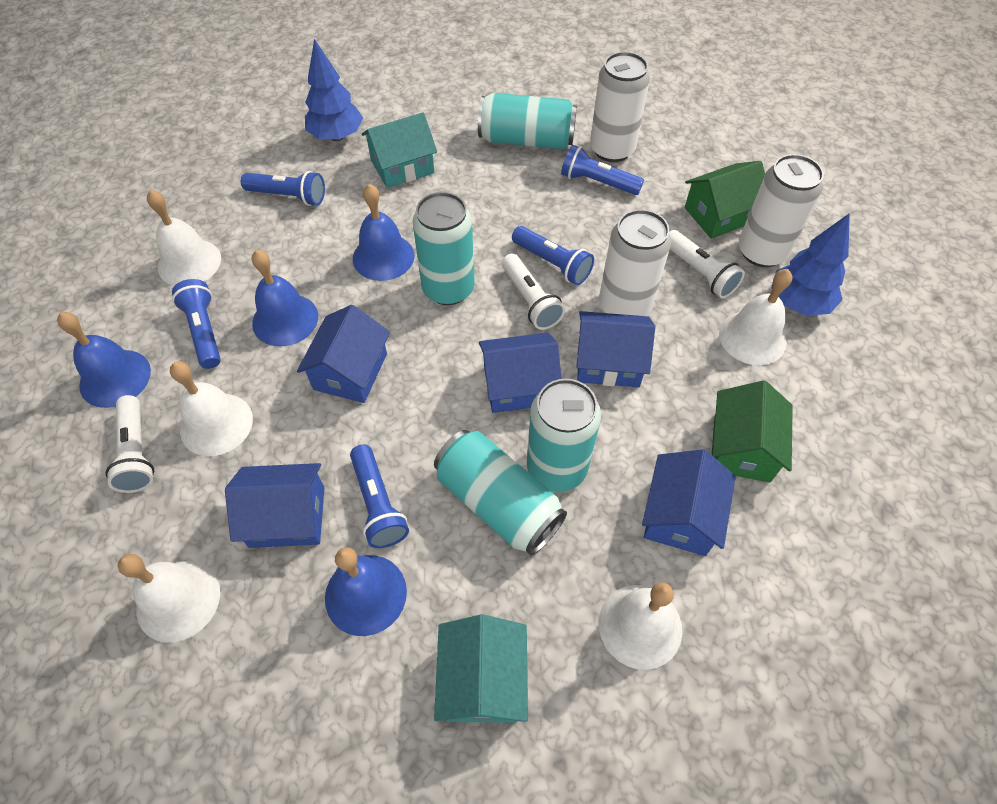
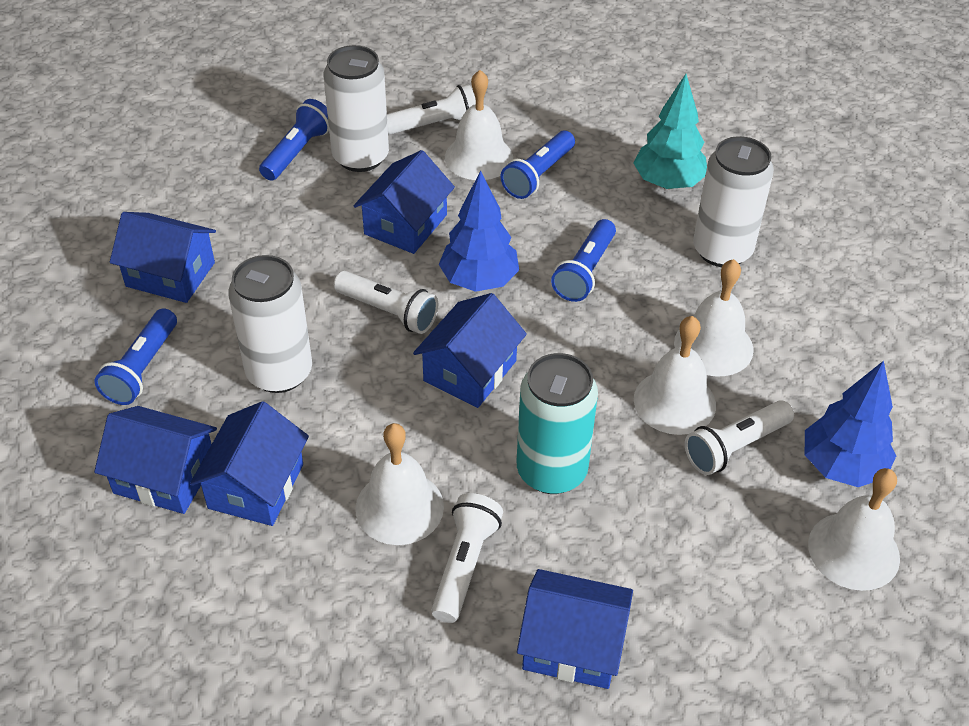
blue bell: [57,312,151,408] [251,250,318,346] [325,547,407,636] [353,184,414,281] = 4 -> none = 0
blue flashlight: [172,279,221,369] [241,171,325,206] [350,444,409,548] [512,226,594,285] [561,145,644,195] = 5 -> [94,308,177,405] [259,99,329,181] [501,131,575,199] [551,219,616,302] = 4
blue house: [225,463,324,548] [297,305,390,403] [479,332,562,413] [576,311,655,387] [642,449,736,556] = 5 -> [94,406,217,514] [110,212,216,303] [190,401,309,526] [353,150,455,254] [413,293,527,408] [517,569,633,689] = 6
green house: [685,161,765,239] [712,380,793,483] = 2 -> none = 0
turquoise can: [413,192,475,305] [434,430,567,556] [478,93,577,150] [527,379,601,492] = 4 -> [517,353,598,494] = 1
turquoise house: [362,112,437,188] [434,614,528,723] = 2 -> none = 0
turquoise tree: none = 0 -> [633,74,707,189] = 1
white flashlight: [105,395,154,493] [502,254,565,330] [669,230,745,298] = 3 -> [334,271,438,334] [387,84,476,135] [431,493,503,623] [685,400,794,475] = 4

